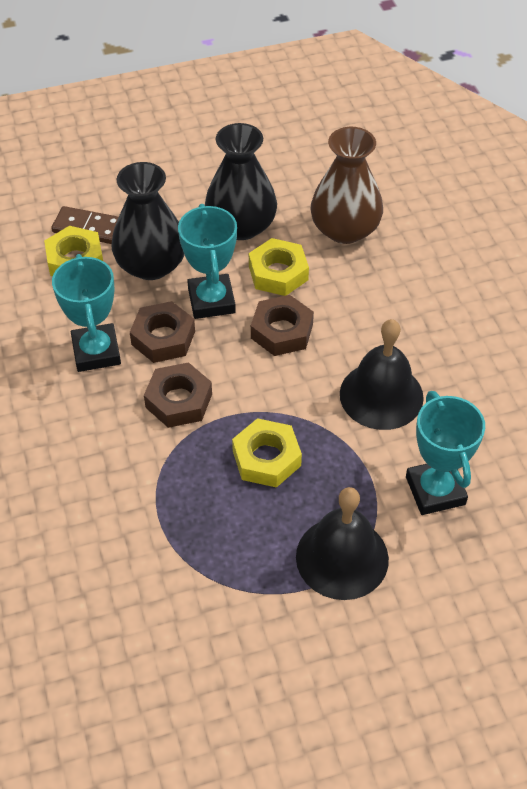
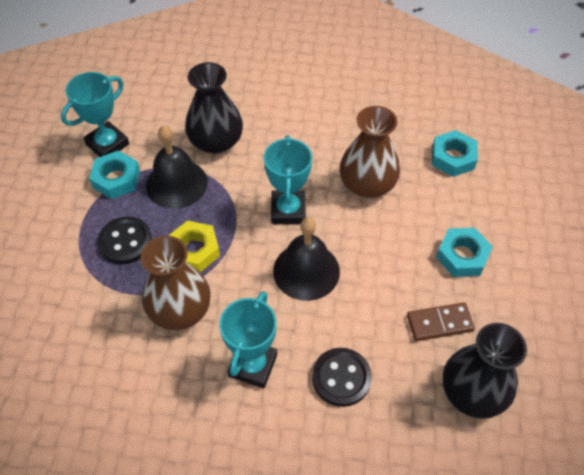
black button: none = 0 -> [98,216,152,264] [312,348,372,407] = 2
brown nut: [130,301,195,363] [144,362,212,428] [251,295,314,356] = 3 -> none = 0
brown vase: [311,127,383,244] = 1 -> [141,236,211,330] [340,106,400,198] = 2
turquoise nut: none = 0 -> [89,150,140,199] [432,130,478,177] [436,228,493,277] = 3
yellow nut: [44,226,103,276] [232,418,302,488] [249,238,309,296] = 3 -> [168,220,220,272] = 1

